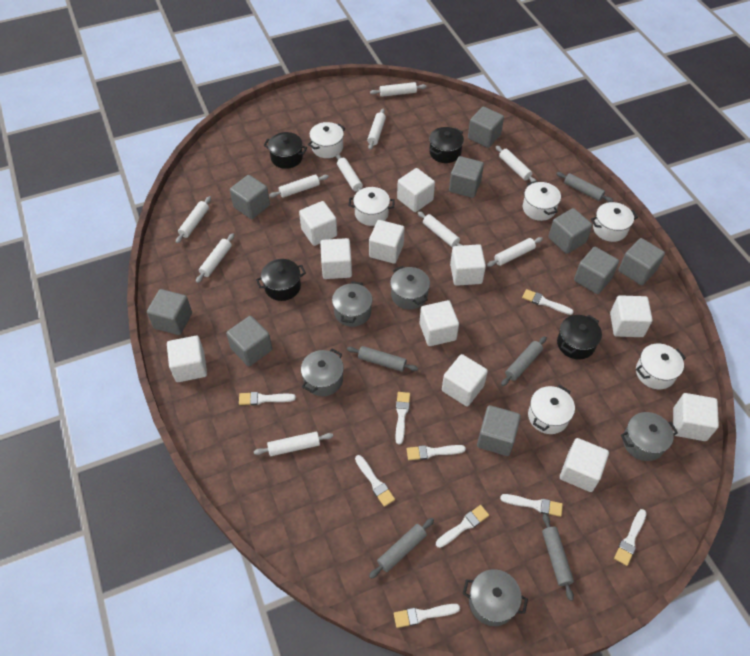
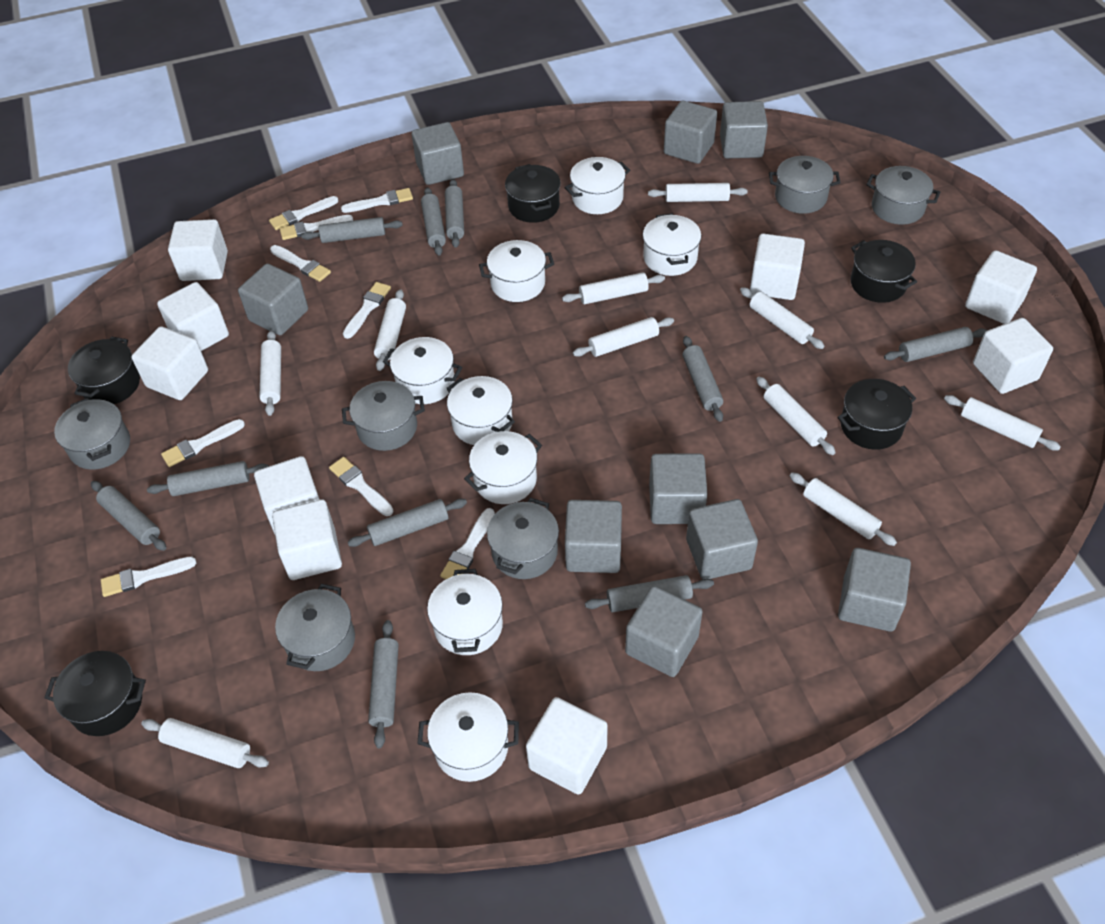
black pot: [256,259,306,301] [263,132,307,169] [429,127,464,163] [557,315,602,359] = 4 -> [44,651,146,736] [68,336,140,404] [505,164,561,223] [837,379,916,450] [851,240,917,303] = 5
grey pot: [301,349,344,396] [332,281,372,327] [390,266,430,310] [463,569,528,626] [621,412,678,461] = 5 -> [54,398,130,470] [275,584,355,671] [342,381,425,451] [487,498,559,579] [769,156,841,214] [866,166,940,225] = 6
grey rolling pin: [347,346,418,372] [369,518,434,579] [501,336,547,386] [542,514,574,601] [556,172,613,202] = 5 -> [91,481,166,551] [147,461,269,496] [301,217,402,243] [348,499,467,547] [368,620,399,748] [421,187,446,256] [445,179,464,248] [585,575,714,612] [683,336,723,422] [884,327,987,362] = 10
white cube: [167,336,207,382] [299,201,337,246] [320,238,352,279] [369,220,405,264] [397,168,435,212] [419,300,459,346] [442,354,488,406] [450,244,486,286] [560,438,609,492] [610,295,652,337] [673,393,719,441] = 11 -> [131,326,208,400] [157,282,229,351] [168,219,228,281] [254,456,320,534] [272,499,342,580] [526,697,608,795] [750,233,805,300] [965,250,1037,324] [973,318,1053,394] = 9
white pot: [308,122,345,158] [349,187,395,226] [523,181,561,221] [528,385,575,434] [591,202,638,242] [636,343,686,389] = 6 -> [383,337,462,404] [417,692,519,782] [427,569,503,655] [446,376,515,445] [464,431,542,504] [479,240,554,302] [565,157,630,214] [643,213,701,276] = 8

